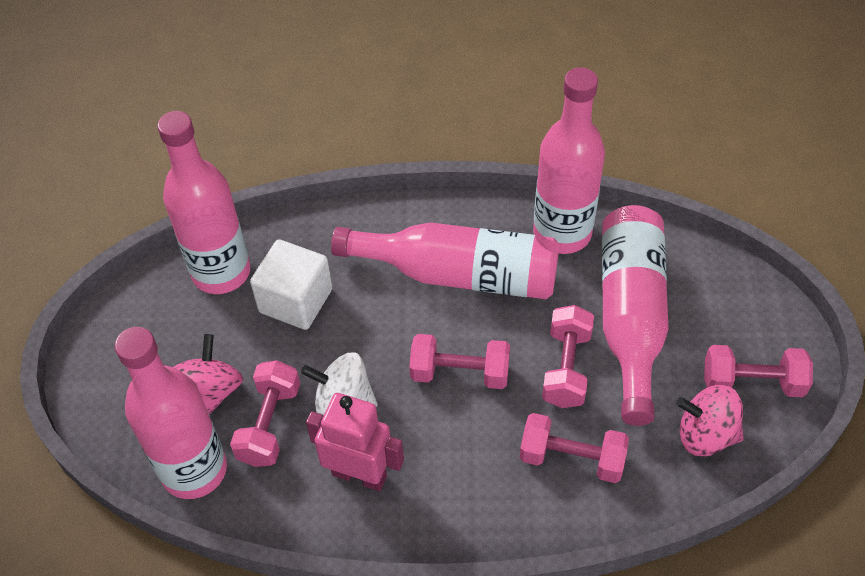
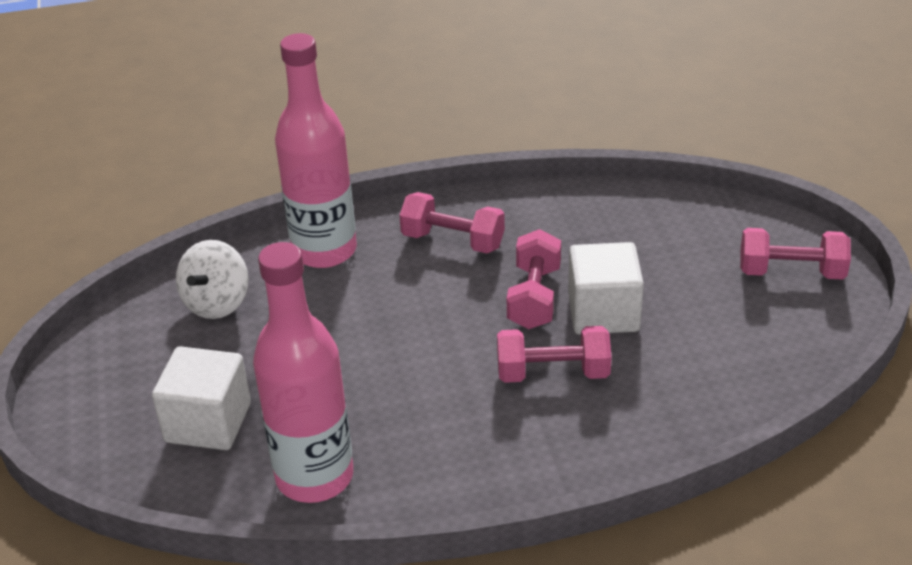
pink bottle: [115,327,227,499] [157,111,250,294] [331,223,559,299] [533,67,605,254] [602,205,669,426] = 5 -> [253,242,353,503] [275,33,357,268] = 2
pink dumbbell: [230,360,300,467] [409,334,510,389] [520,413,629,483] [542,305,594,408] [704,345,813,397] = 5 -> [399,192,505,253] [497,326,612,383] [507,229,561,329] [740,228,851,280] = 4
pink robot: [306,393,404,491] = 1 -> none = 0
pink spinning top: [173,334,243,415] [676,385,744,457] = 2 -> none = 0
white cube: [250,239,332,330] = 1 -> [152,346,251,450] [568,242,644,335] = 2

